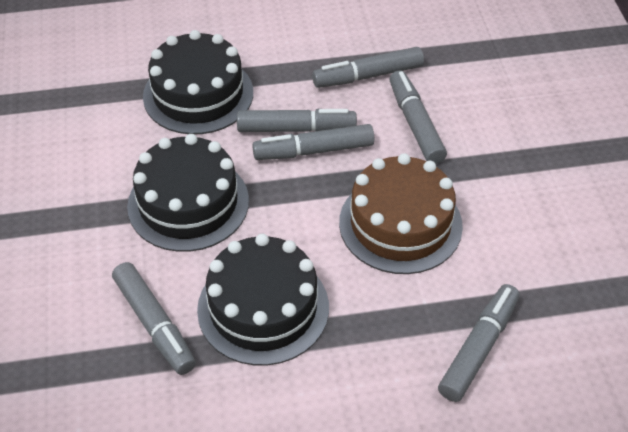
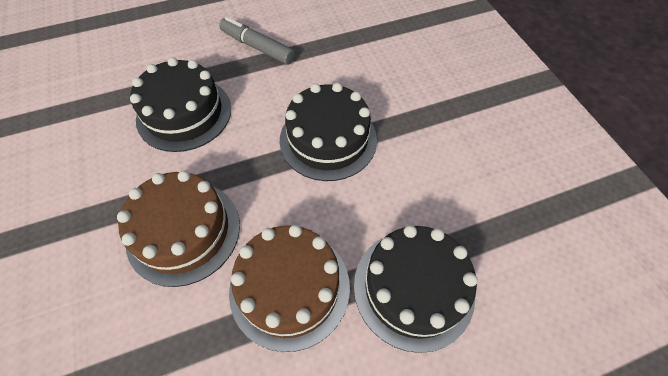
brown cake: [339,153,463,274] = 1 -> [117,170,240,287] [229,224,350,352] = 2
grey marker: [112,262,196,375] [237,109,357,132] [252,124,374,160] [312,47,424,88] [389,71,447,164] [438,284,520,402] = 6 -> [219,17,295,65] = 1

